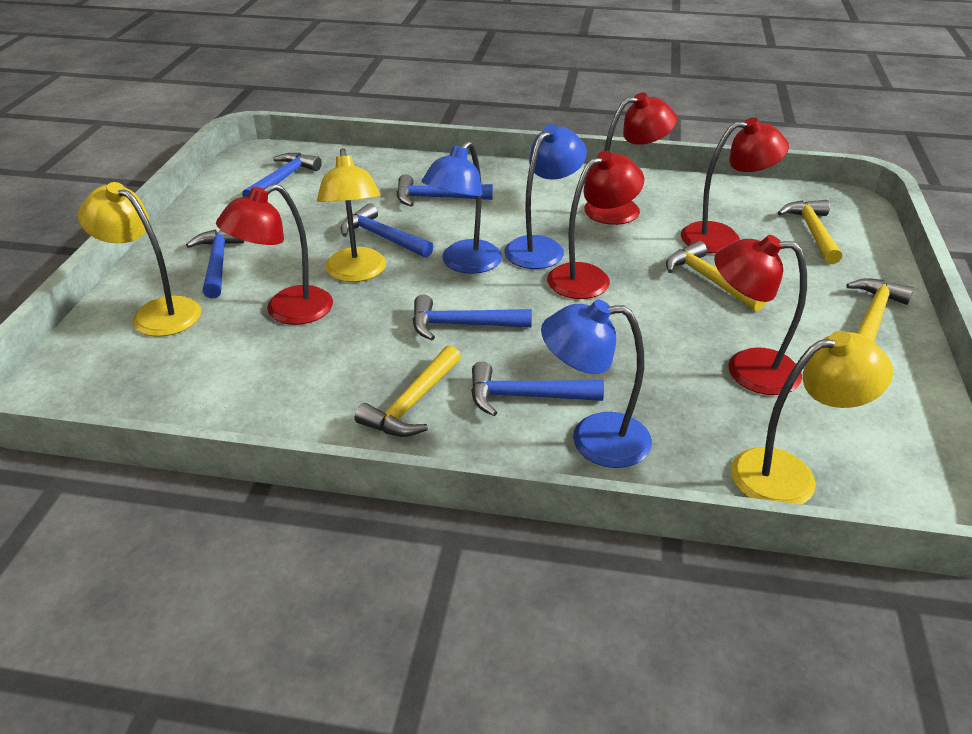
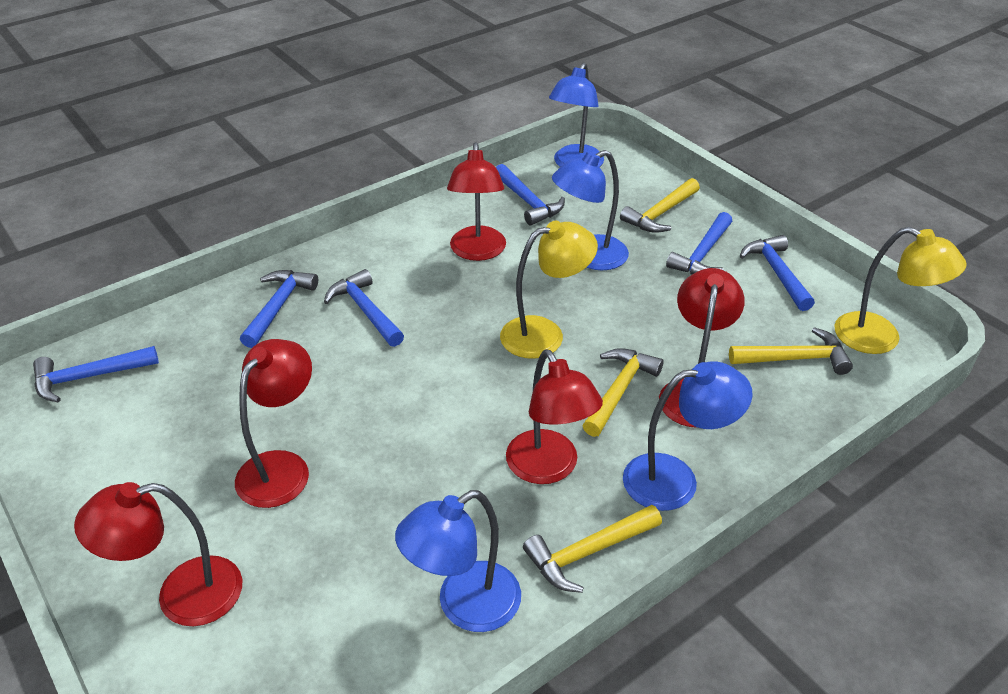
blue lamp: [422,141,502,274] [505,124,587,269] [541,300,652,468] = 3 -> [395,490,521,632] [549,63,604,167] [552,150,629,270] [623,361,753,511] = 4
yellow lamp: [78,182,201,337] [317,148,386,282] [731,331,893,504] = 3 -> [500,221,598,359] [834,227,967,354] = 2

